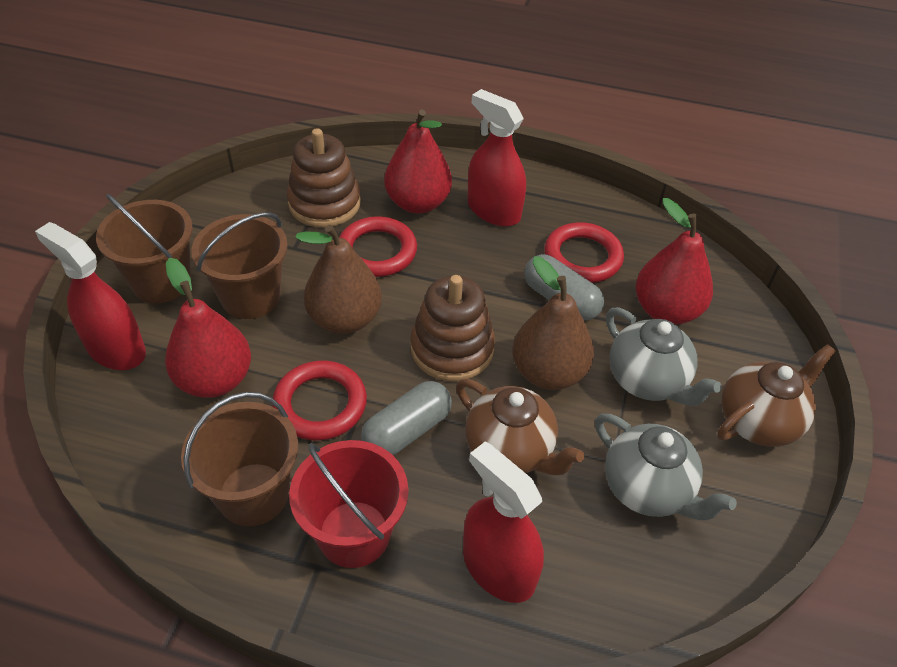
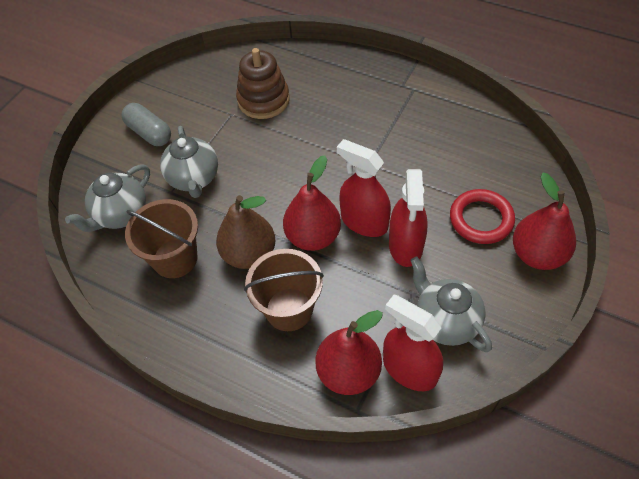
brown bucket: [96,194,193,303] [181,392,298,526] [191,212,288,319] = 3 -> [125,199,198,278] [244,249,324,331] = 2
brown pear: [295,225,382,334] [512,256,594,390] = 2 -> [216,195,275,269] = 1
brown stacking toy: [287,128,361,227] [410,275,495,381] = 2 -> [236,48,290,119] = 1
brown teapot: [456,379,585,475] [717,344,836,447] = 2 -> none = 0
grey capsule: [361,381,452,455] [524,254,604,321] = 2 -> [121,103,171,146] = 1
grey teapot: [595,414,737,520] [606,307,722,406] = 2 -> [65,165,150,232] [160,126,218,198] [410,257,492,352] = 3
red bucket: [289,440,408,568] = 1 -> none = 0
red ring: [272,361,367,440] [339,216,417,277] [544,222,624,283] = 3 -> [450,189,515,244] = 1

